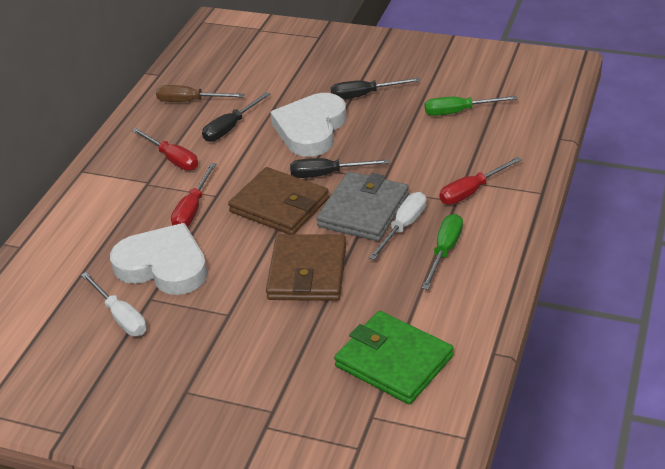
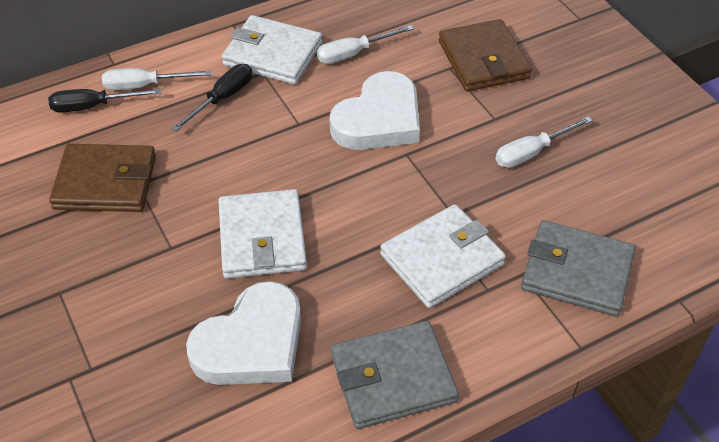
black screwdriver: [202,92,270,142] [290,158,389,178] [331,78,420,99] = 3 -> [48,88,161,113] [171,64,252,132] = 2
brown screwdriver: [156,85,244,102] = 1 -> none = 0
green screwdriver: [422,214,463,290] [425,96,518,116] = 2 -> none = 0
green wallet: [334,311,454,404] = 1 -> none = 0
grey wallet: [316,172,409,241] = 1 -> [331,321,459,429] [521,220,636,317] = 2
red screwdriver: [132,128,198,171] [171,163,216,227] [440,157,522,205] = 3 -> none = 0
white screwdriver: [81,272,147,336] [369,192,427,260] = 2 -> [102,68,212,90] [317,25,414,64] [496,116,593,168] = 3
white wallet: none = 0 -> [218,189,307,279] [222,15,322,85] [380,204,506,308] = 3

